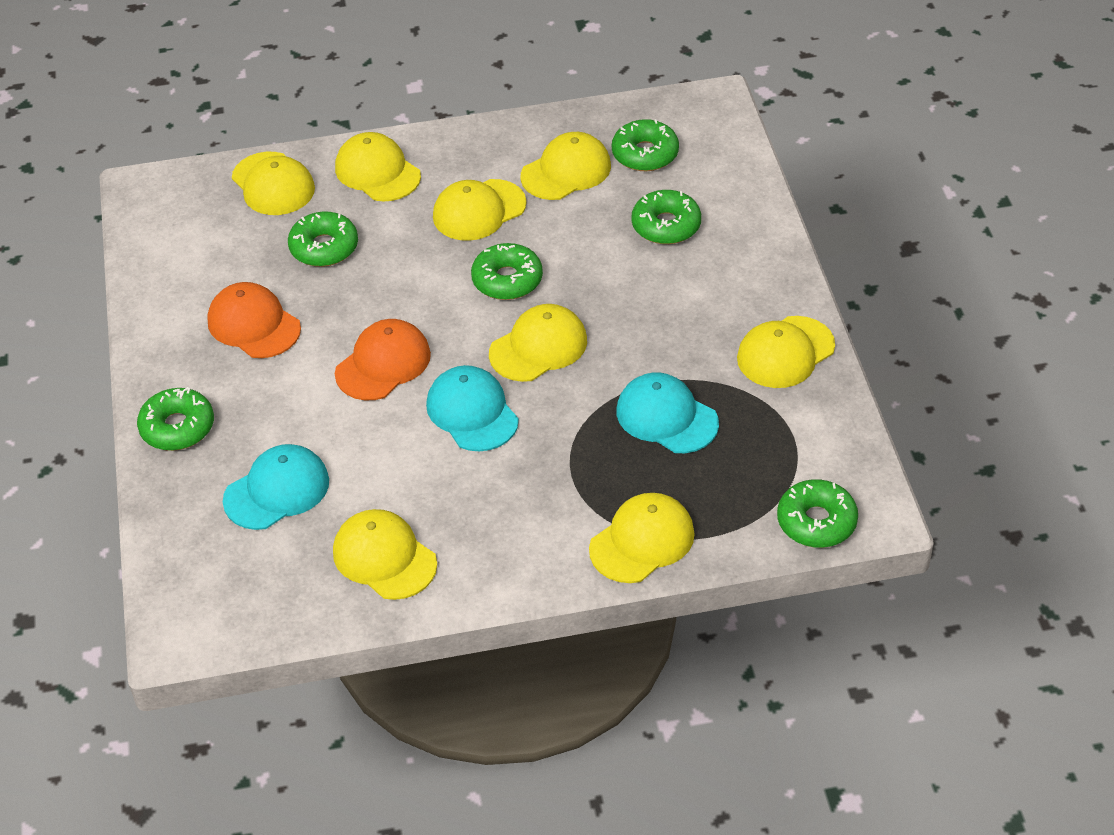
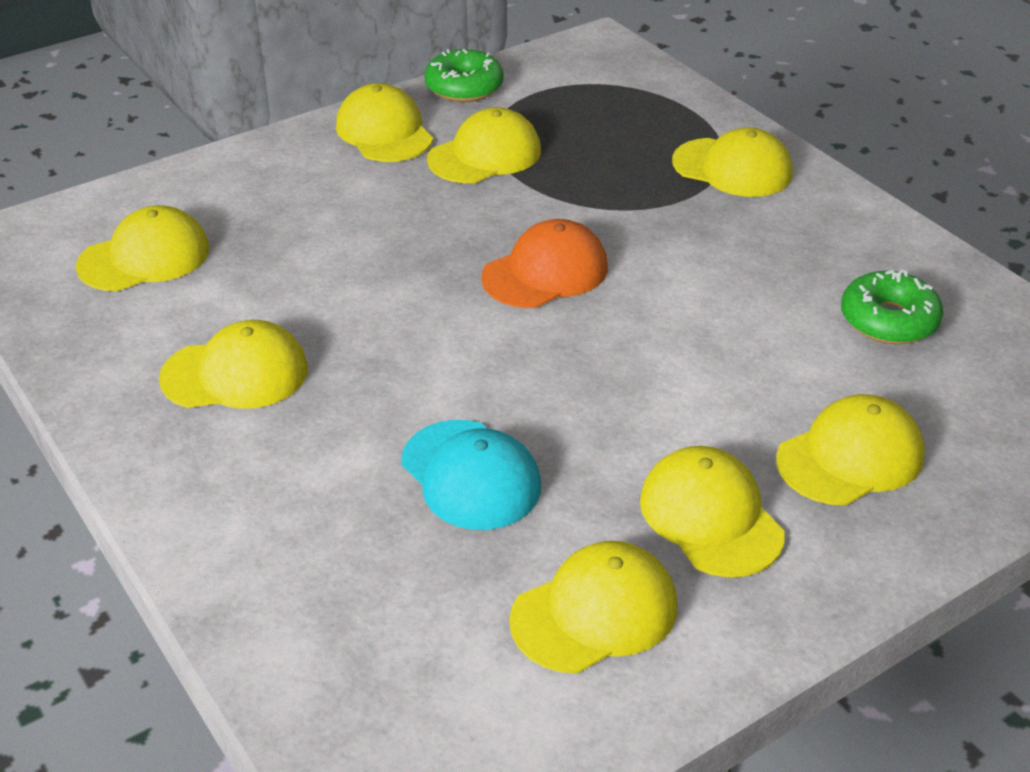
green donut: [137,387,214,451] [288,211,358,267] [471,243,543,300] [612,119,679,171] [632,190,701,244] [777,479,858,548] = 6 -> [424,49,504,102] [841,270,943,344] = 2
orange cap: [207,282,301,358] [335,319,431,400] = 2 -> [481,219,608,308] = 1
turquoise cap: [223,444,329,530] [426,365,519,451] [617,372,719,453] = 3 -> [401,420,541,530] = 1

